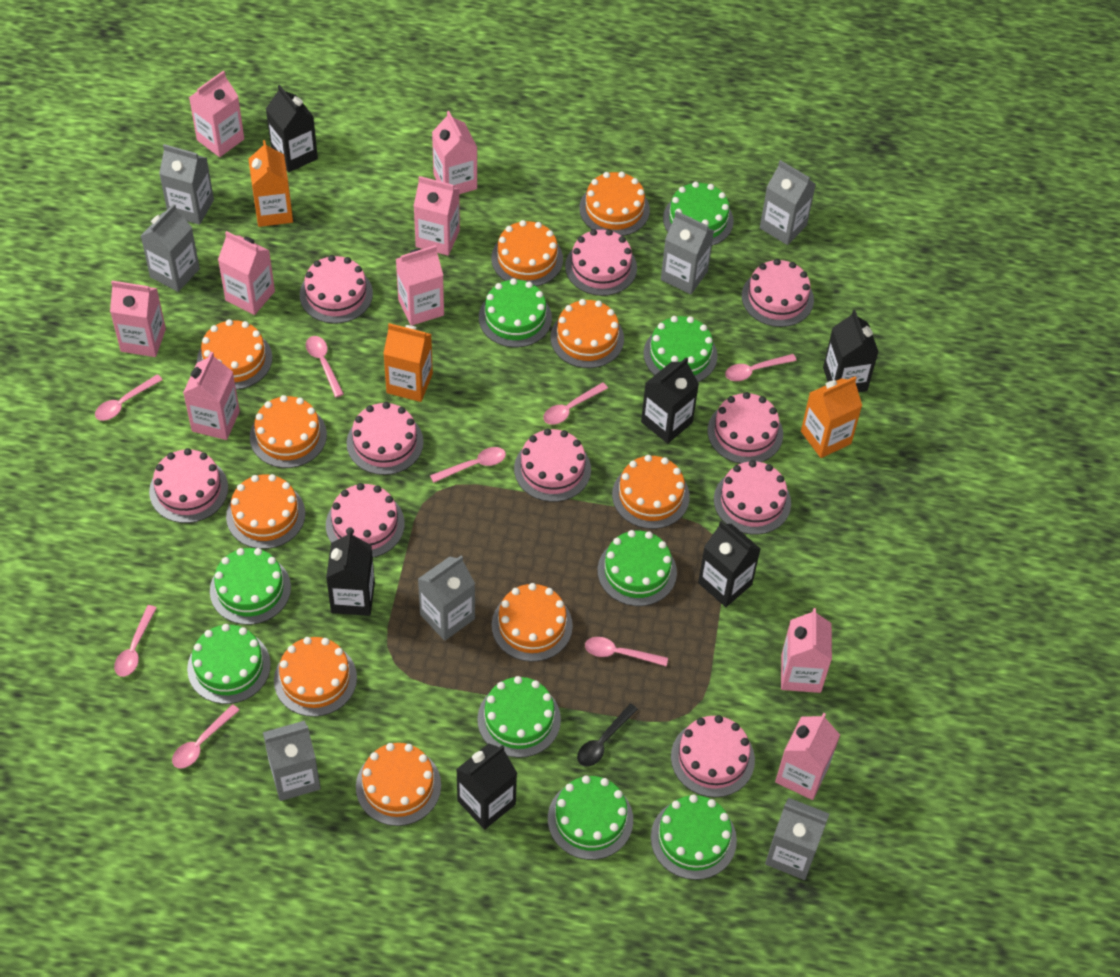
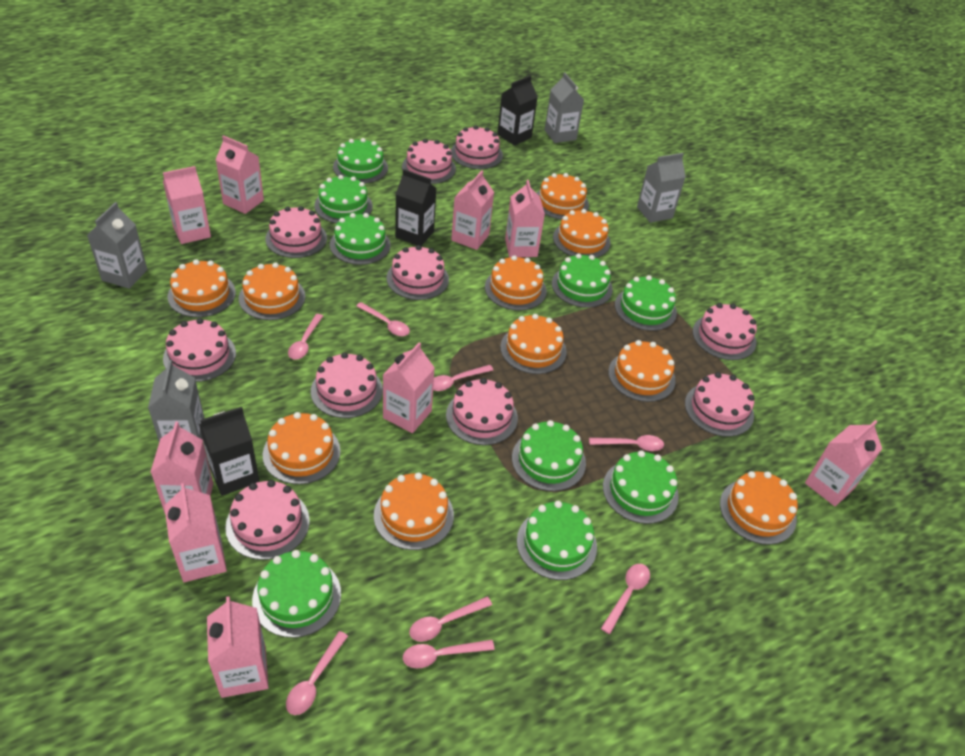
black carton: [266,85,318,173] [326,530,375,616] [456,743,517,830] [641,357,699,444] [698,521,760,607] [823,310,878,392] = 6 -> [199,407,259,496] [395,169,436,246] [497,76,538,146] = 3
black spoon: [577,704,638,767] = 1 -> none = 0
grey carton: [141,203,200,292] [159,144,214,225] [263,721,321,801] [418,555,475,641] [661,211,714,294] [760,160,816,245] [765,798,829,880] = 7 -> [87,202,147,289] [148,360,205,442] [545,73,584,143] [637,153,686,223] = 4
orange carton: [248,140,293,227] [383,323,433,402] [801,377,862,458] = 3 -> none = 0

